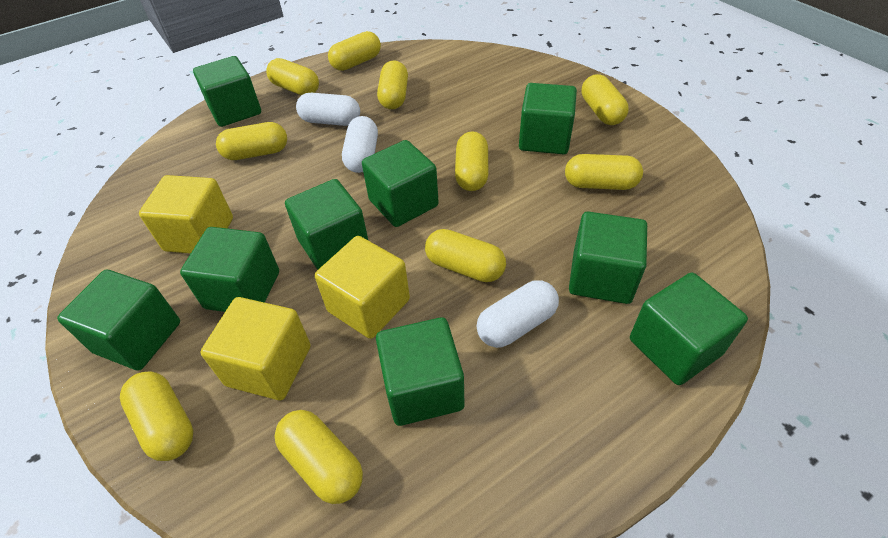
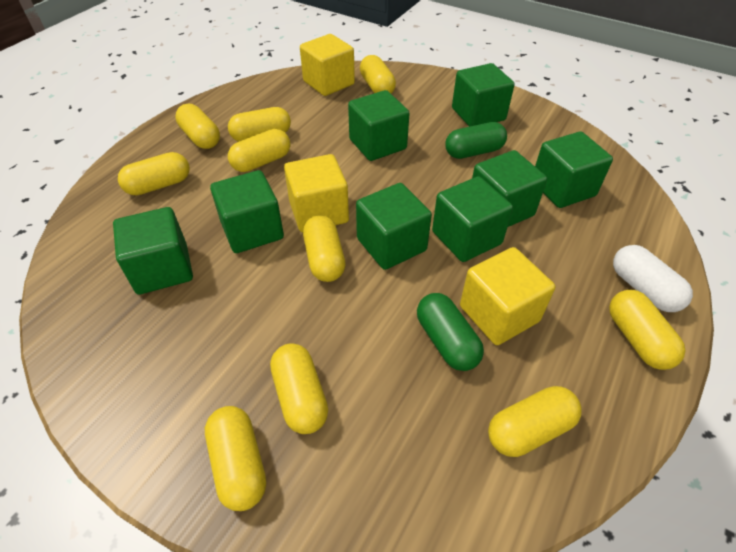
green capsule: none = 0 -> [417,293,484,371] [445,122,507,159] = 2
green cube: [57,270,180,371] [180,227,279,312] [193,56,261,127] [285,179,369,270] [362,140,439,227] [376,317,464,426] [519,83,577,154] [569,212,647,304] [630,273,748,385] = 9 -> [113,207,193,295] [210,170,284,253] [348,90,410,161] [356,183,432,270] [432,176,513,262] [452,63,514,127] [472,150,547,227] [535,132,613,208] = 8
white capsule: [296,93,360,126] [342,116,378,173] [476,280,559,348] = 3 -> [613,245,693,312] = 1

